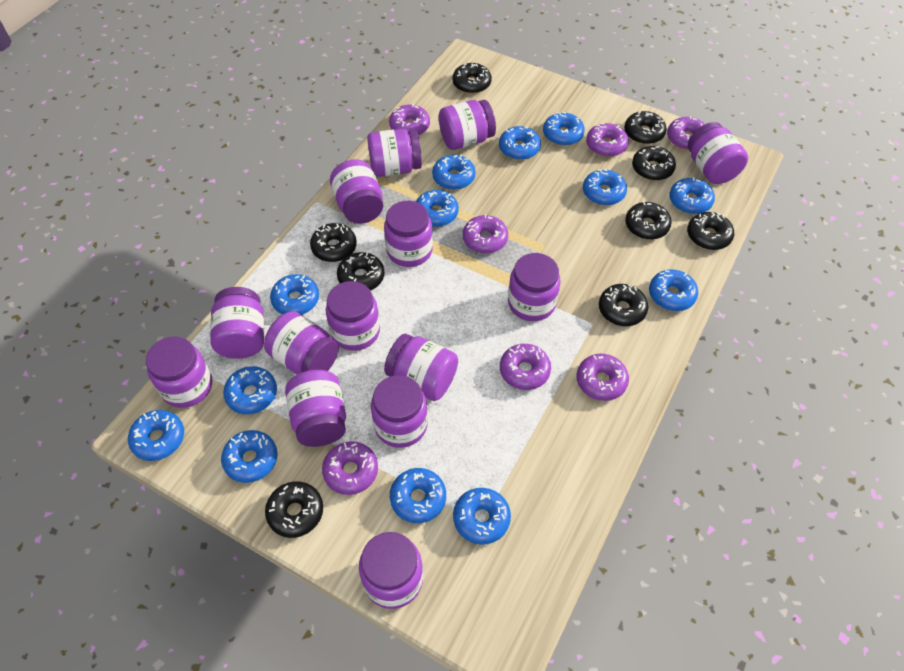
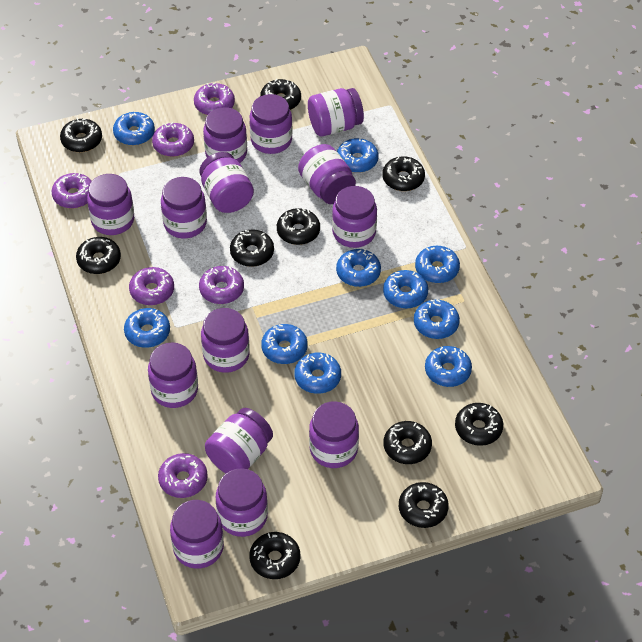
black donut: [265,482,323,538] [310,223,357,262] [337,252,384,291] [452,63,492,94] [599,284,648,326] [624,111,667,144] [625,202,672,240] [632,146,676,181] [687,212,734,250] = 9 -> [60,118,102,152] [76,237,121,274] [230,229,274,267] [249,532,300,579] [260,79,301,110] [277,208,320,245] [382,156,425,191] [384,421,432,464] [399,482,449,528] [455,403,503,446] = 10
blue donut: [128,410,184,461] [221,430,277,483] [223,366,277,414] [270,274,319,315] [390,468,446,523] [416,190,459,227] [432,155,476,190] [453,488,511,545] [499,126,541,160] [543,112,585,146] [583,169,627,205] [649,269,698,311] [669,177,715,214] = 13 -> [113,112,155,145] [124,308,170,348] [261,324,308,364] [294,353,341,394] [336,249,381,287] [337,138,378,173] [383,270,428,308] [414,299,460,339] [415,246,460,283] [425,346,472,387] = 10
purple donut: [322,441,378,495] [389,104,430,135] [463,215,508,254] [500,344,551,390] [577,354,629,401] [586,123,629,157] [667,116,705,150] = 7 -> [51,173,91,208] [129,267,174,305] [152,122,194,157] [158,453,208,498] [194,82,235,115] [199,266,244,304] = 6

